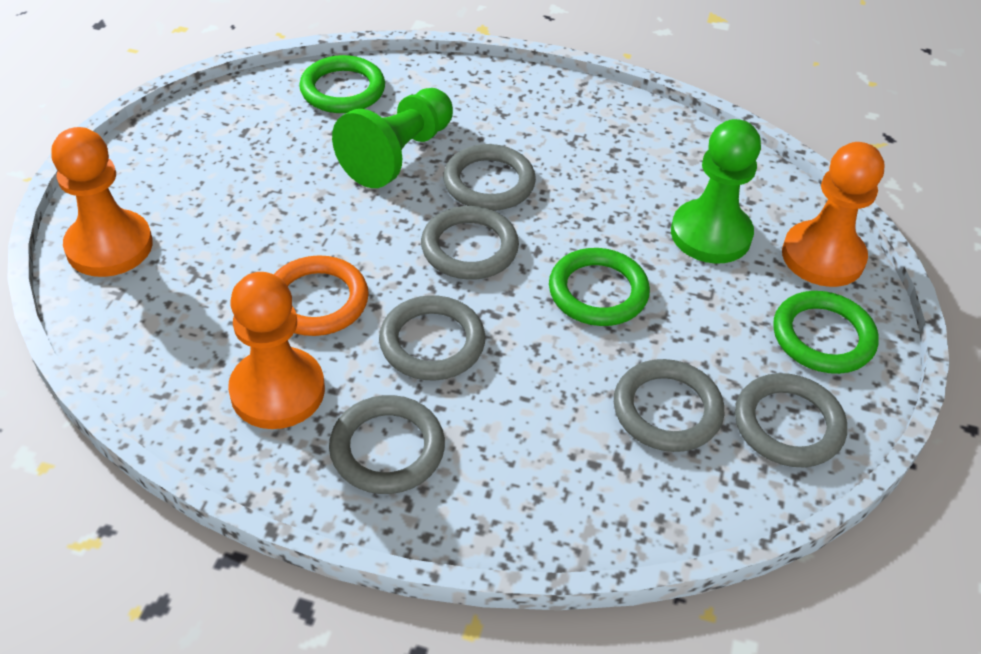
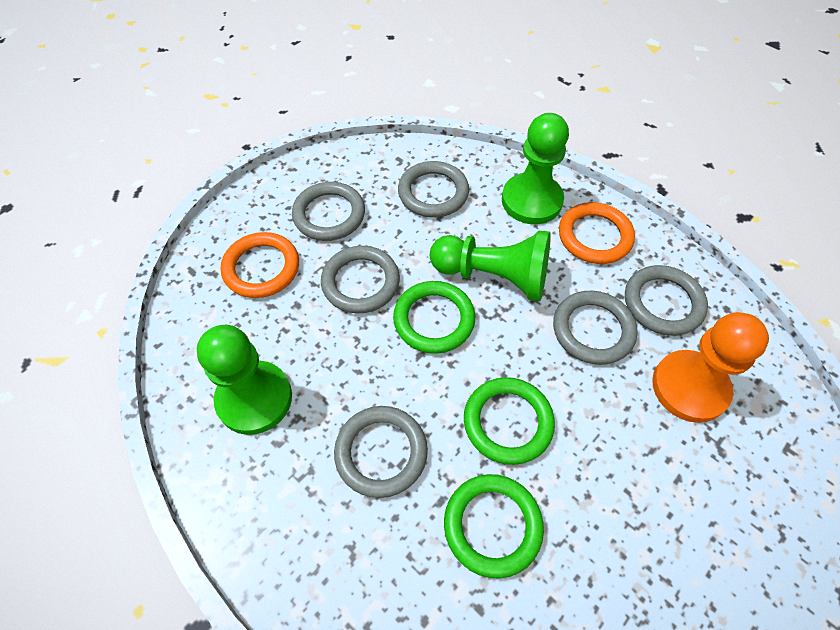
green pawn: [332,88,453,188] [671,119,761,264] = 2 -> [197,325,292,435] [430,231,551,301] [502,113,569,224] = 3
orange pawn: [51,127,153,277] [228,272,325,429] [782,142,885,287] = 3 -> [652,312,769,423] = 1
orange ring: [274,255,369,336] = 1 -> [221,232,299,298] [559,202,635,264] = 2

